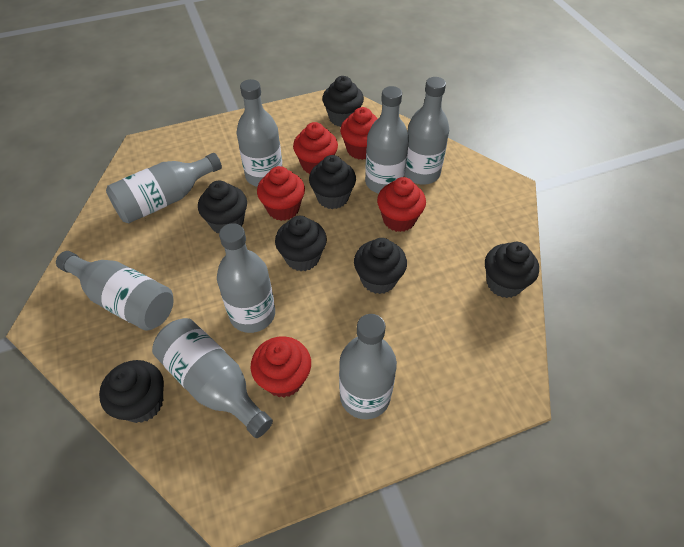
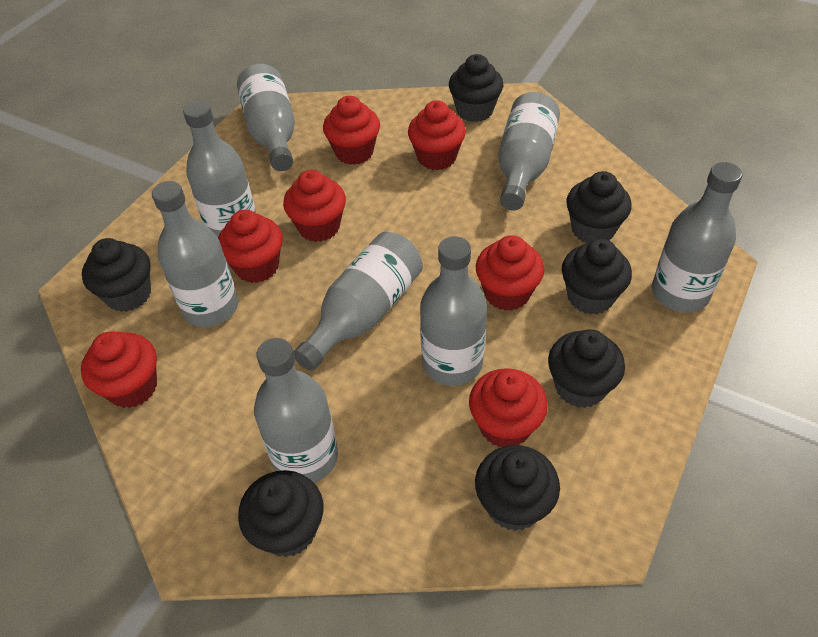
red cupcake: [251,336,311,398] [257,166,305,221] [293,122,338,174] [340,107,377,160] [377,177,426,232] = 5 -> [81,331,157,408] [218,210,283,283] [283,170,346,242] [323,96,380,165] [408,100,466,170] [469,368,548,447] [476,235,545,311] = 7

